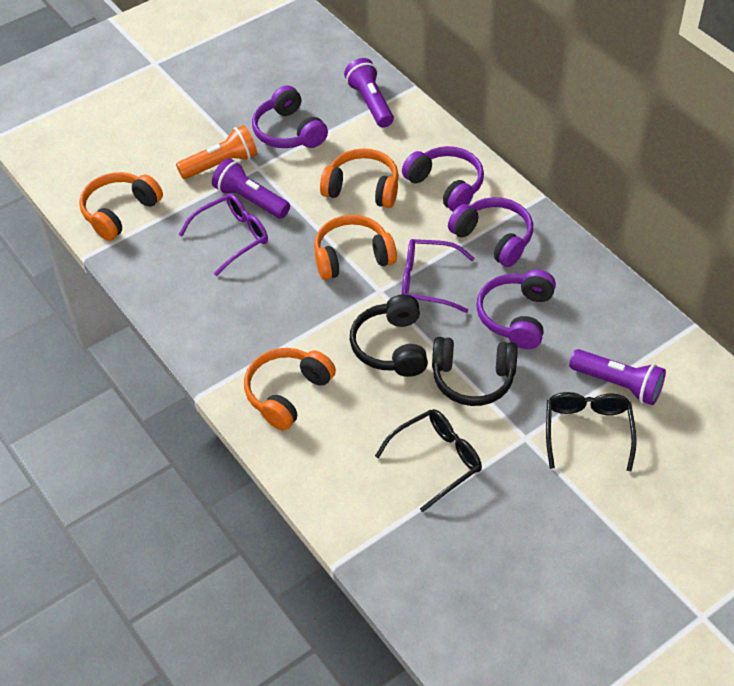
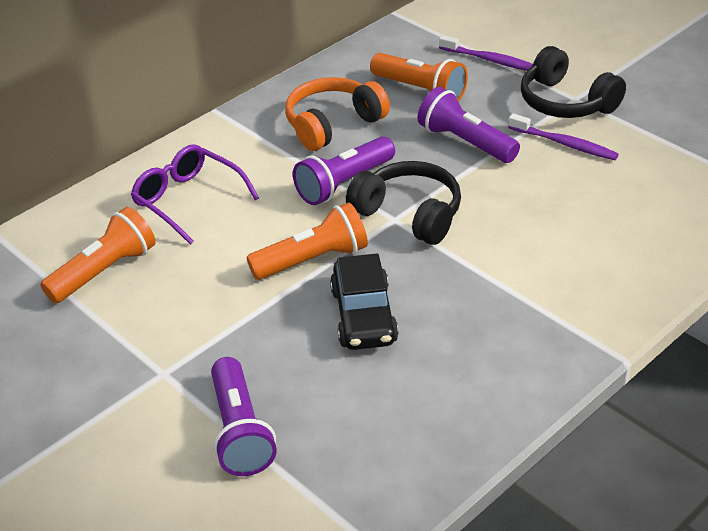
black car: none = 0 -> [330,253,399,350] = 1
black glasses: [375,409,482,512] [546,392,637,471] = 2 -> none = 0
orange flashlight: [176,125,257,179] = 1 -> [40,207,156,303] [247,202,368,280] [370,53,468,101] = 3
orange headphones: [79,172,163,241] [244,348,336,431] [314,215,397,280] [320,148,399,208] = 4 -> [285,77,390,151] = 1
purple glasses: [179,194,268,276] [402,239,475,313] = 2 -> [131,144,259,245] = 1
purple headphones: [252,85,328,148] [402,146,484,212] [448,197,533,267] [476,270,556,349] = 4 -> none = 0
purple toothbrush: none = 0 -> [439,35,533,71] [508,114,619,160] = 2

